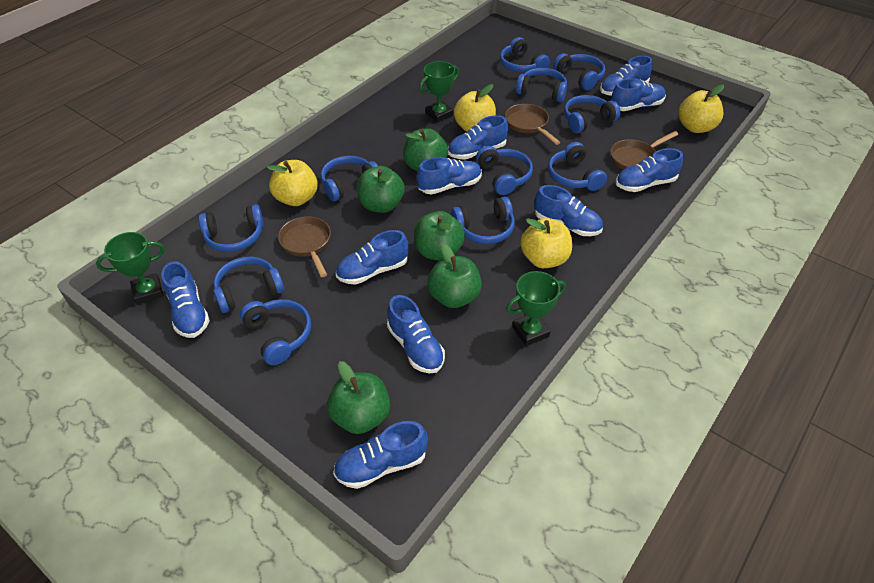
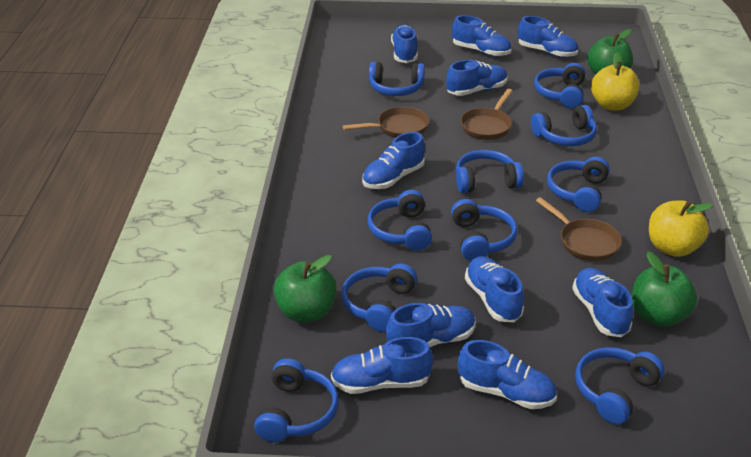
blue headphones: [199,204,264,252] [213,257,284,313] [240,299,311,365] [321,156,378,201] [451,196,515,244] [476,146,533,195] [500,37,550,72] [516,68,567,102] [548,142,607,191] [553,53,605,90] [564,95,621,133] = 11 -> [254,358,339,442] [342,263,417,332] [368,190,432,251] [369,62,425,96] [451,199,517,261] [456,150,524,193] [531,105,597,146] [534,63,585,108] [547,157,610,212] [575,347,665,424] = 10
green apple: [327,361,390,434] [357,166,405,213] [403,128,448,171] [414,211,465,261] [427,243,482,308] = 5 -> [273,255,337,322] [587,29,633,75] [632,252,697,327] = 3
green trophy: [96,232,165,305] [419,61,459,123] [506,271,566,346] = 3 -> none = 0
yellow apple: [267,160,318,206] [454,84,496,132] [520,218,572,268] [678,84,725,133] = 4 -> [591,52,639,111] [649,200,713,257] = 2

